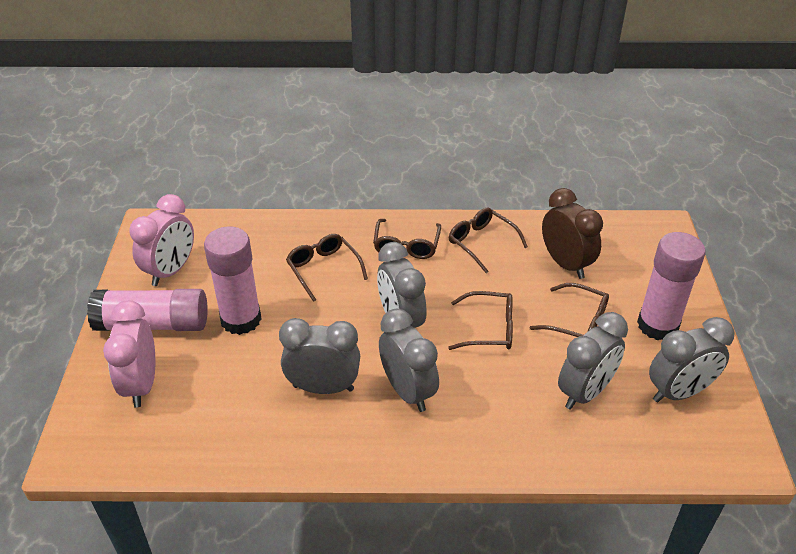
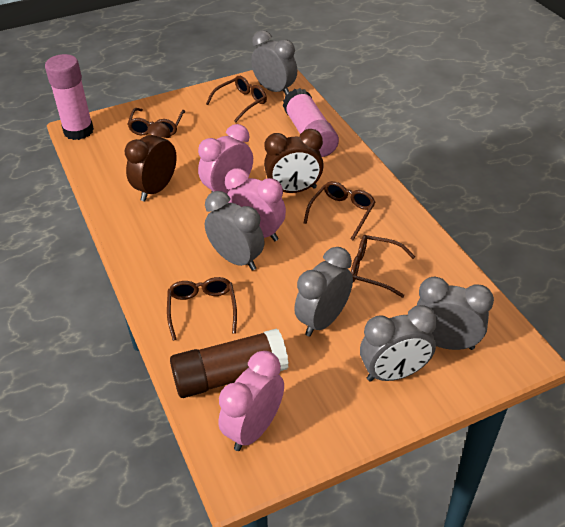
brown clock: [542,188,603,279] = 1 -> [125,122,177,202] [264,129,324,193] = 2
brown glue stick: none = 0 -> [170,328,289,398] = 1
pink clock: [103,300,155,408] [129,194,194,286] = 2 -> [198,124,253,194] [218,351,284,451] [225,168,286,241] = 3
pink glue stick: [87,289,208,331] [204,226,262,335] [637,232,705,340] = 3 -> [45,54,94,140] [283,88,339,157] = 2

